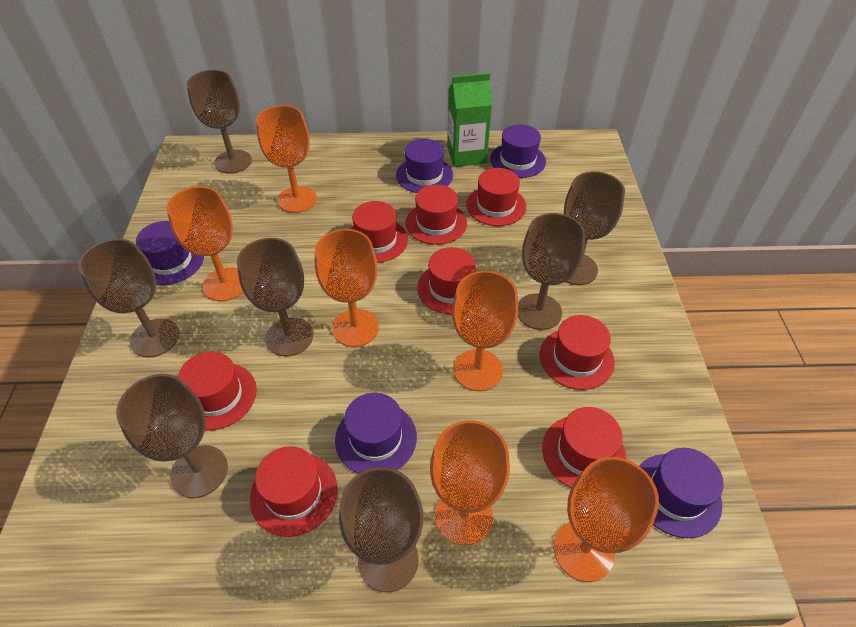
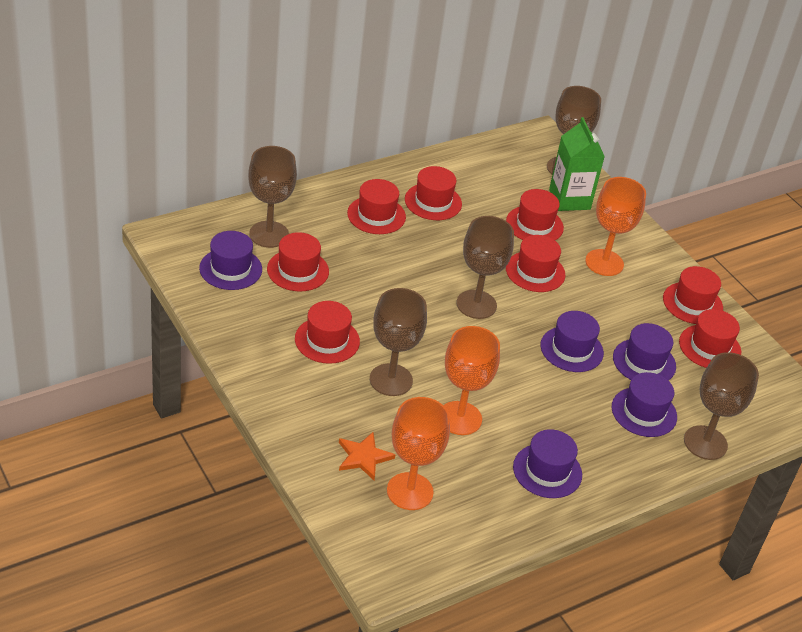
brown goblet: [78,239,180,357] [116,374,228,498] [187,70,252,174] [237,238,313,356] [339,467,423,592] [518,213,585,330] [564,171,625,285] = 7 -> [248,146,297,248] [370,288,427,396] [457,216,514,319] [547,86,601,175] [684,352,759,460] = 5
orange goblet: [166,186,243,302] [256,105,317,213] [315,229,379,347] [430,420,510,546] [452,271,518,391] [554,457,659,582] = 6 -> [387,397,450,510] [443,326,500,435] [585,177,646,276] = 3
orange star: none = 0 -> [339,432,395,480] = 1

